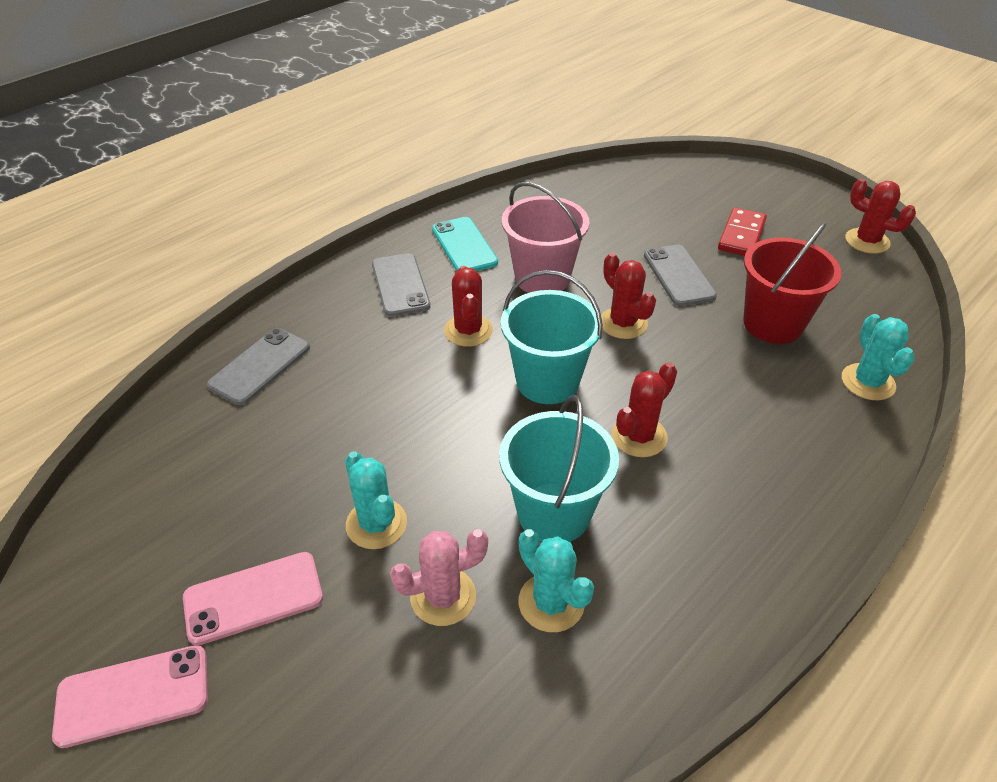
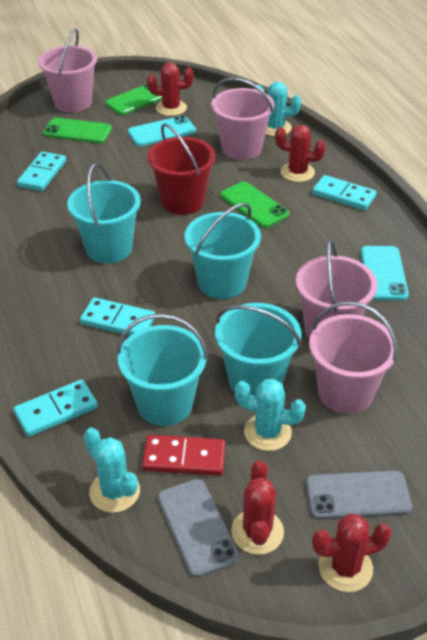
green phone: none = 0 -> [43,117,112,143] [105,84,162,115] [220,181,289,228] = 3
grey phone: [207,328,310,405] [372,253,430,317] [644,245,717,306] = 3 -> [157,479,239,578] [306,471,412,520] = 2
pink bucket: [502,182,590,293] = 1 -> [38,29,97,112] [212,77,274,160] [296,240,377,339] [309,301,398,414] = 4
pink cactus: [390,529,488,626] = 1 -> none = 0
pink phone: [52,645,208,748] [183,552,323,645] = 2 -> none = 0
turquoise bucket: [499,395,619,542] [501,270,603,404] = 2 -> [67,163,141,263] [117,314,208,426] [185,203,261,299] [215,303,301,396] = 4
turquoise domino: none = 0 -> [14,379,98,437] [17,152,66,191] [80,298,155,336] [312,175,377,210] = 4
turquoise phone: [432,217,498,271] = 1 -> [128,115,196,146] [361,246,409,300] = 2

